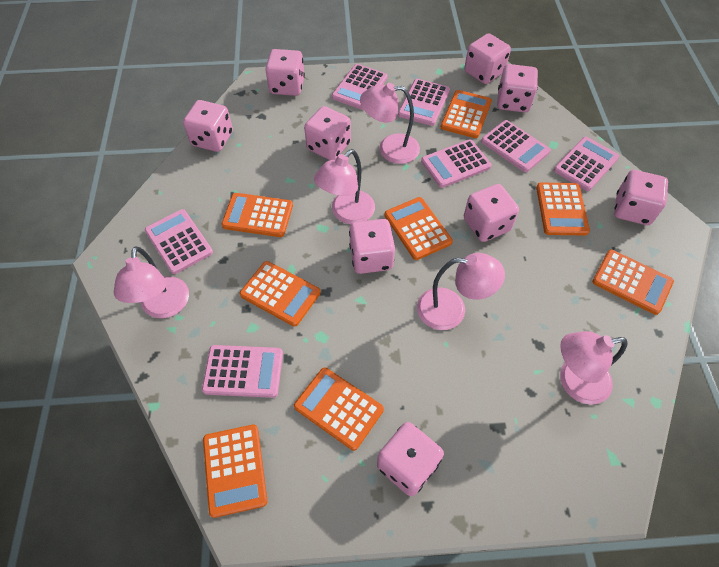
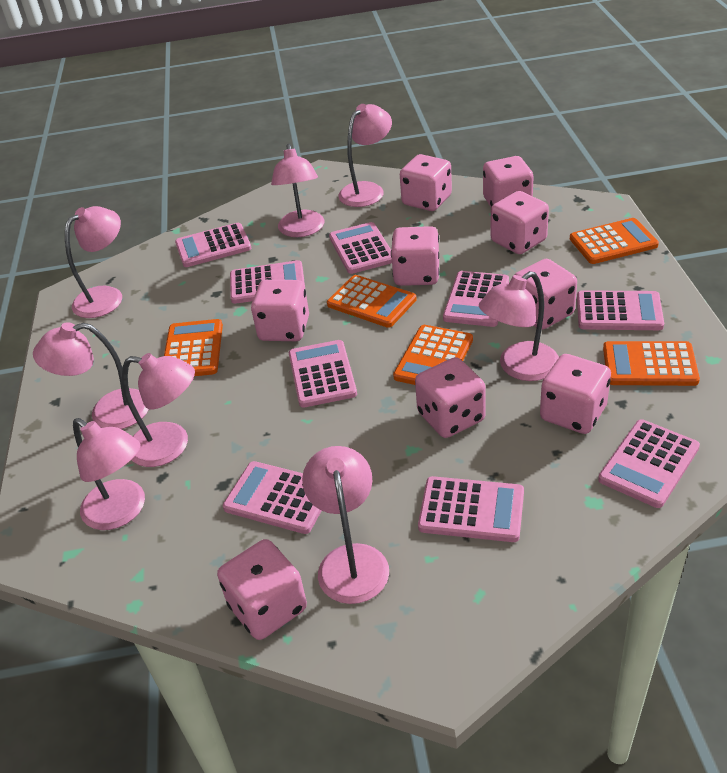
orange calculator: [203,425,268,518] [221,193,293,237] [240,261,321,327] [294,367,384,451] [384,197,453,260] [441,90,492,138] [536,183,590,236] [592,250,674,315] = 8 -> [164,319,223,376] [327,275,417,328] [393,325,473,385] [570,218,659,264] [603,341,700,386] = 5
pink calculator: [145,209,213,274] [202,345,283,398] [332,64,388,110] [398,79,450,126] [421,139,492,188] [481,120,551,172] [554,137,619,191] = 7 -> [175,223,251,267] [223,461,321,534] [230,260,305,304] [289,340,357,408] [329,222,392,274] [418,476,524,542] [443,271,509,327] [577,290,664,330] [598,419,700,508] = 9
pink lamp: [114,246,189,318] [314,149,375,224] [360,83,420,164] [417,253,505,330] [560,331,627,405] = 5 -> [33,322,149,429] [65,206,122,318] [73,418,145,530] [122,353,195,467] [271,144,324,237] [302,446,389,604] [338,104,392,207] [479,271,559,381] = 8

